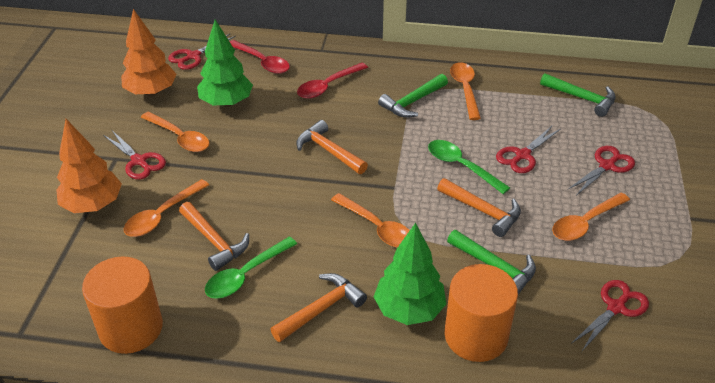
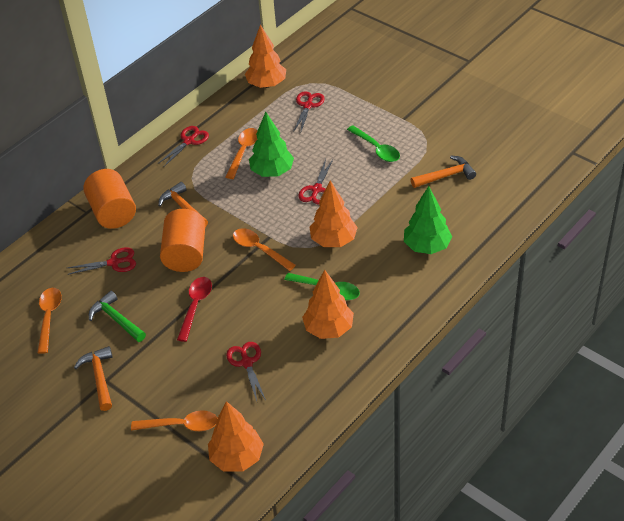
green hammer: [378,74,448,118] [447,230,536,295] [540,73,616,117] = 3 -> [89,291,146,342] = 1
orange hammer: [179,202,249,271] [270,273,367,342] [296,120,368,174] [437,178,521,237] = 4 -> [74,346,113,411] [158,182,208,227] [411,156,476,188] = 3
orange spoon: [124,179,209,237] [141,112,210,152] [331,193,410,248] [450,62,481,120] [552,193,630,241] = 5 -> [37,288,62,354] [131,410,217,431] [226,128,258,179] [233,228,296,271] = 4
orange tree: [56,119,122,213] [121,9,177,96] = 2 -> [208,401,264,472] [245,25,286,88] [302,269,354,339] [310,181,358,247] = 4
red spoon: [230,40,290,74] [297,63,368,99] = 2 -> [177,277,212,342] = 1

